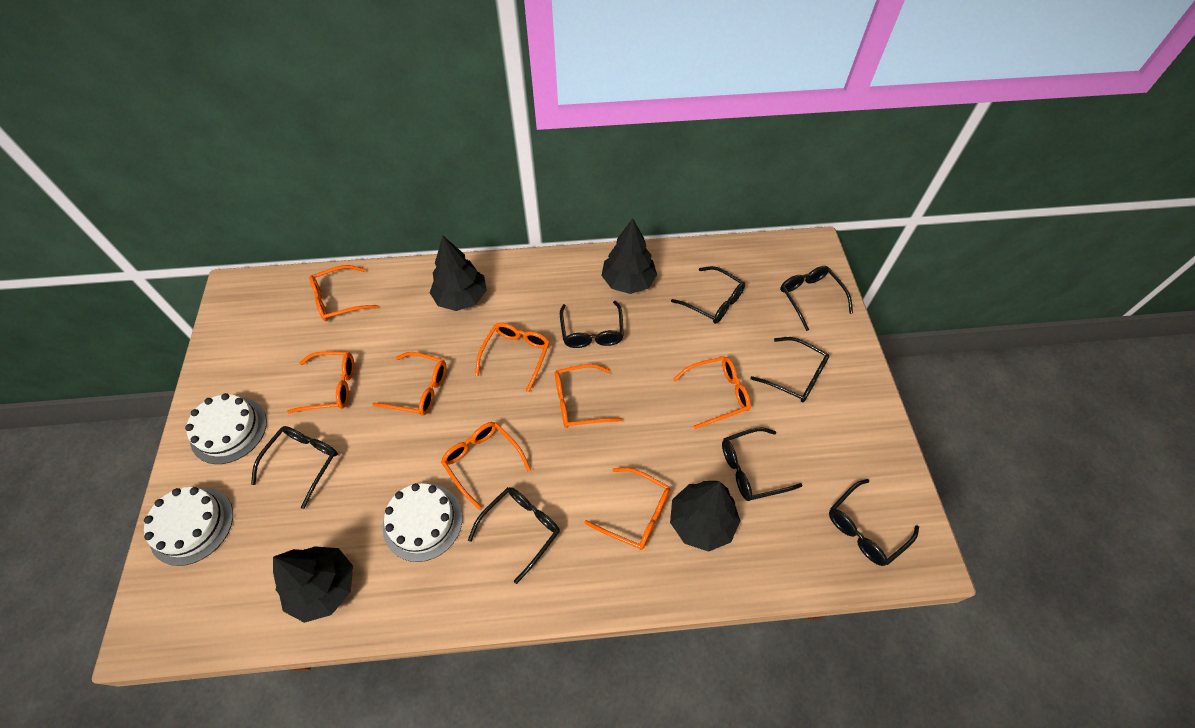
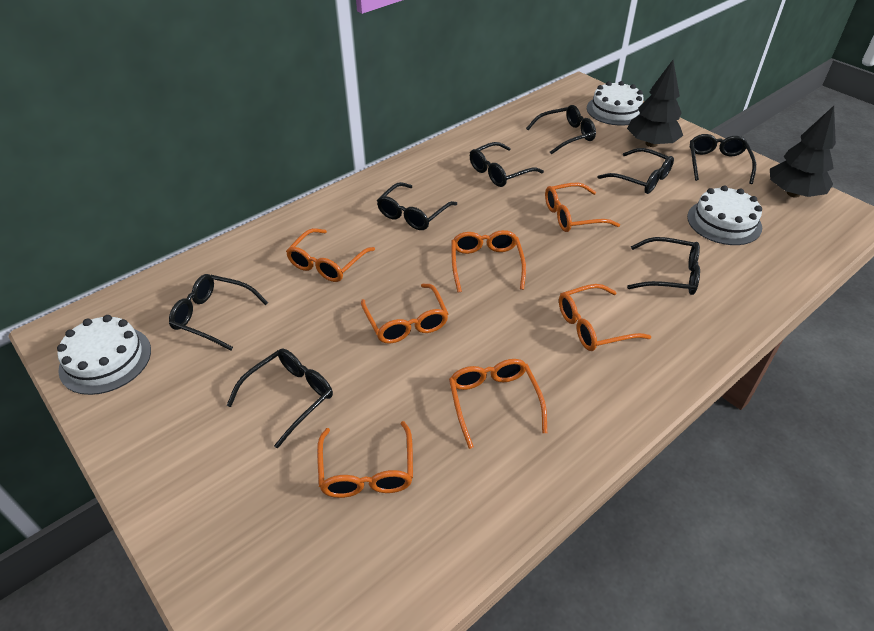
black tree: [273,546,353,623] [430,236,487,311] [601,218,657,294] [670,481,740,552] = 4 -> [627,60,683,147] [770,106,836,198] = 2
orange glasses: [287,351,354,413] [309,265,378,321] [372,352,446,416] [441,422,531,510] [475,323,550,392] [555,364,623,428] [585,468,670,550] [673,356,751,429] = 8 -> [286,228,375,282] [317,421,413,498] [361,283,448,343] [449,359,547,449] [451,230,526,293] [545,183,620,232] [559,284,651,351] = 7

